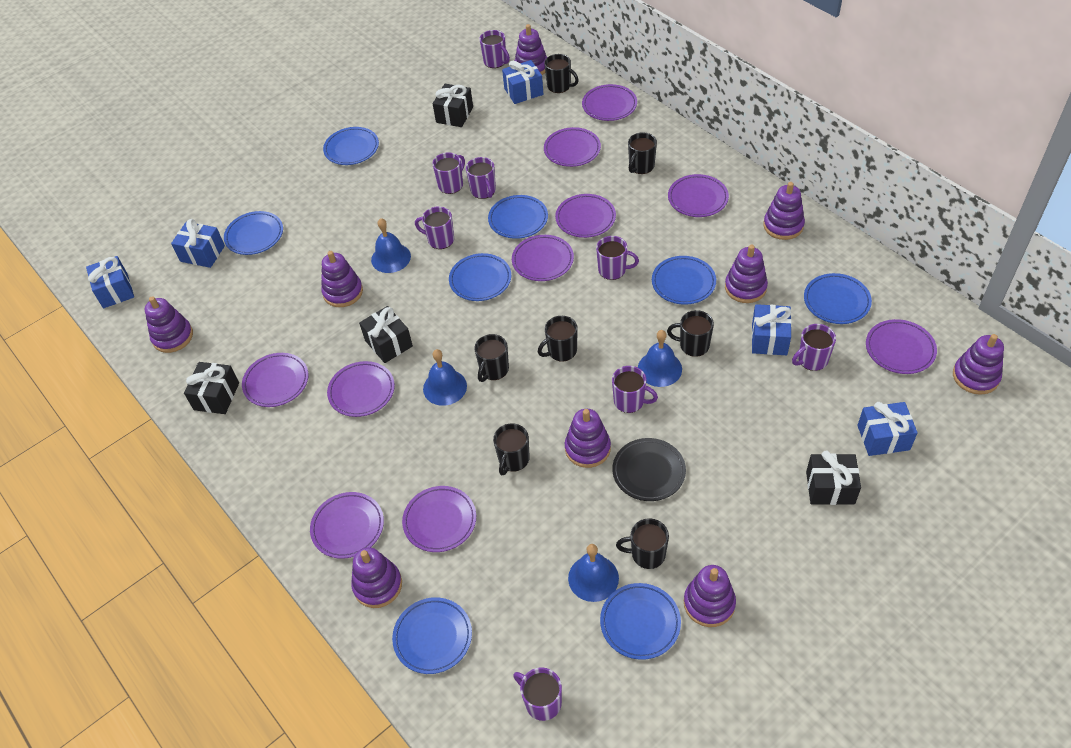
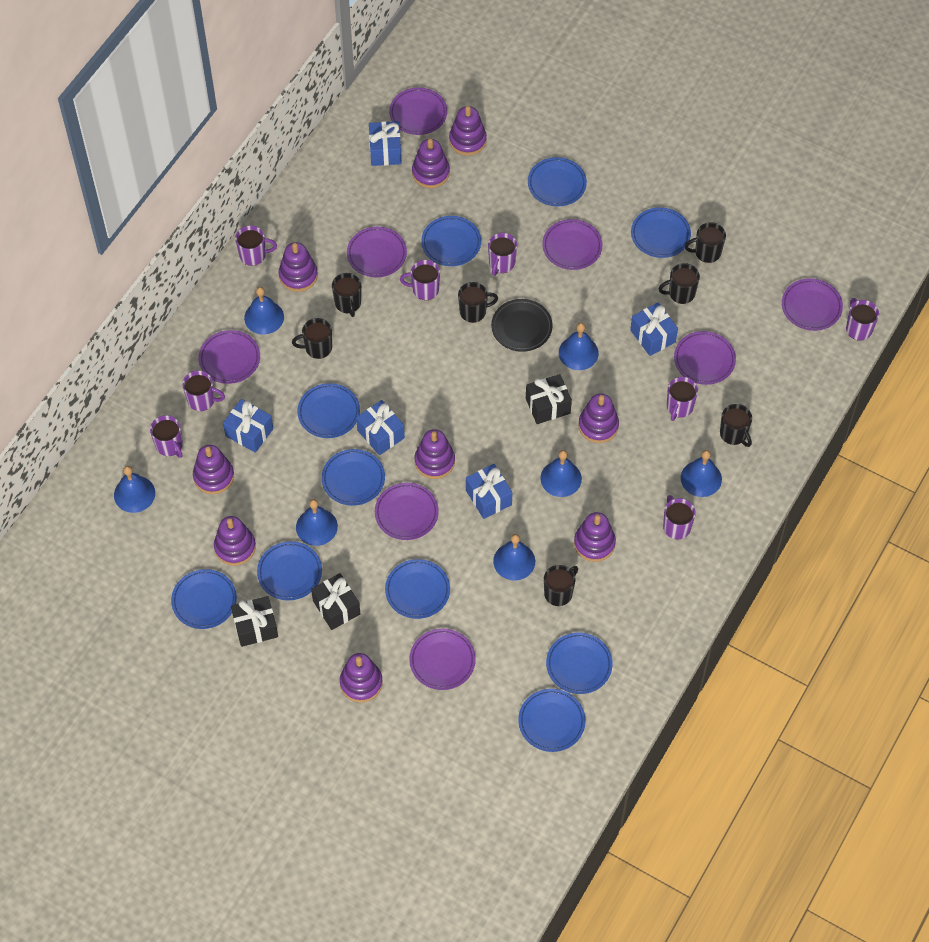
black gift: [184,362,239,414] [359,306,413,363] [433,84,473,127] [806,451,861,505] = 4 -> [231,596,278,647] [311,573,360,630] [526,374,572,424] = 3
blue bell: [371,218,411,273] [423,349,467,406] [568,544,619,602] [638,330,682,387] = 4 -> [114,466,155,513] [244,287,284,334] [296,499,338,546] [493,534,535,580] [540,450,582,497] [559,323,599,370] [681,450,722,497] = 7
blue plate: [224,211,283,255] [323,127,379,165] [392,597,472,674] [449,253,511,301] [488,195,548,239] [600,583,681,660] [652,256,716,305] [804,273,872,324] = 8 -> [171,569,237,629] [257,541,322,600] [297,383,360,438] [322,449,385,506] [385,559,450,619] [421,216,481,266] [518,689,585,752] [528,157,587,206] [546,633,612,694] [631,207,691,258] = 10
purple plate: [242,353,308,407] [310,492,384,559] [327,361,395,417] [402,486,476,552] [512,235,574,281] [544,127,601,167] [555,194,616,238] [582,84,637,121] [668,174,729,217] [866,319,937,374] = 10 -> [199,330,260,384] [347,227,407,277] [375,483,439,540] [389,87,447,135] [409,628,476,690] [542,219,603,270] [674,331,736,385] [782,278,843,331] = 8

